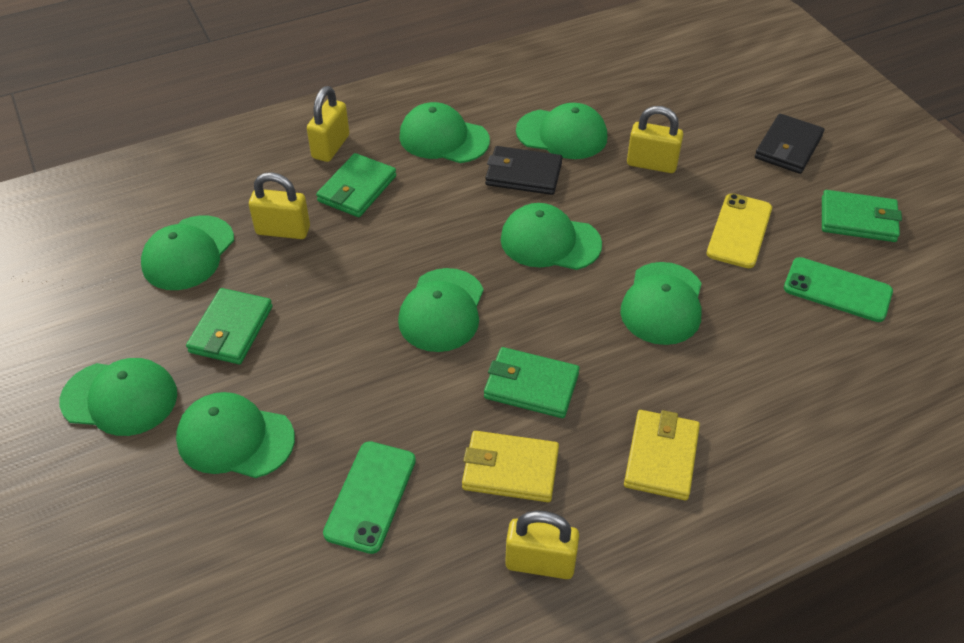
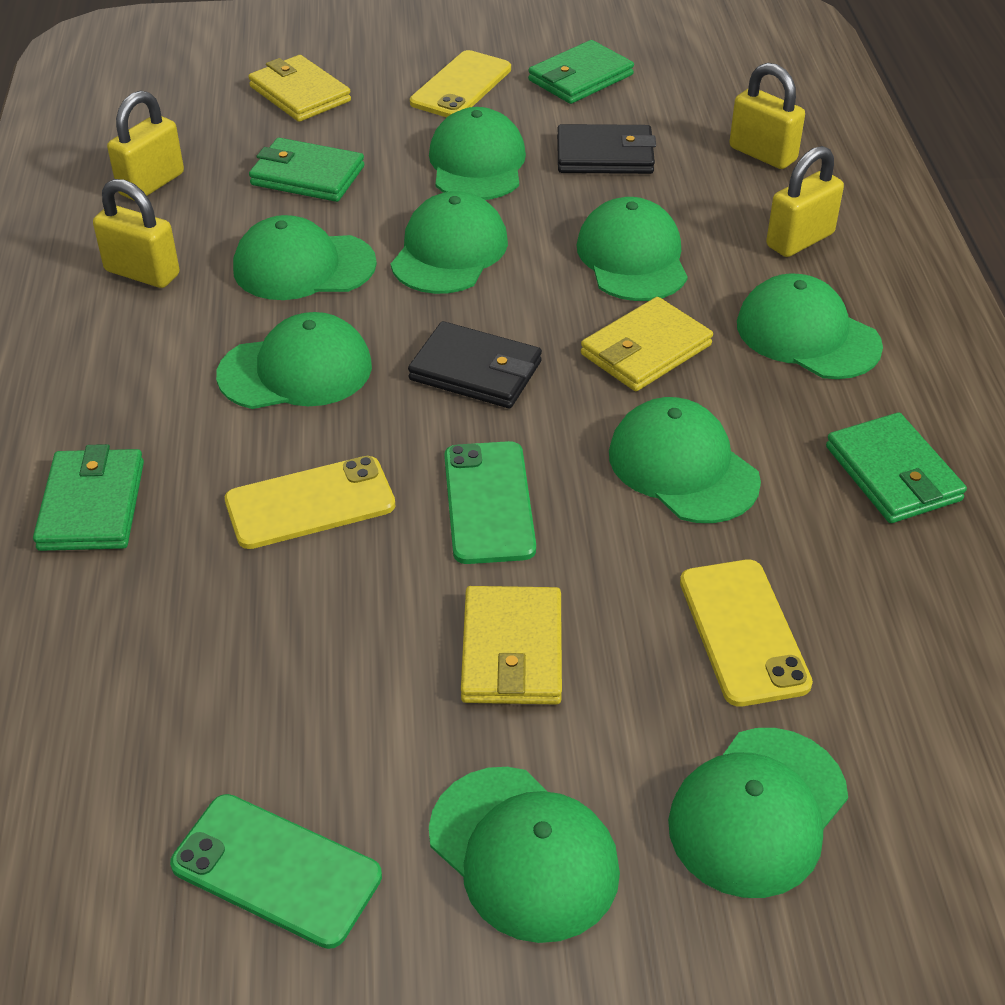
green cap: [59,358,177,436] [141,215,234,290] [176,392,295,478] [398,268,484,352] [399,102,490,163] [501,203,602,270] [516,103,607,159] [620,262,702,345] = 8 -> [216,312,372,409] [233,215,377,300] [391,191,508,294] [429,107,526,200] [429,767,620,943] [577,197,688,301] [609,397,761,523] [668,728,848,898] [737,273,883,379] = 9
yellow phone: [707,193,772,268] = 1 -> [225,456,395,549] [410,50,511,117] [680,560,813,707] = 3
yellow wallet: [462,431,559,502] [624,410,700,500] = 2 -> [248,55,351,122] [461,586,562,704] [581,297,713,391] = 3

